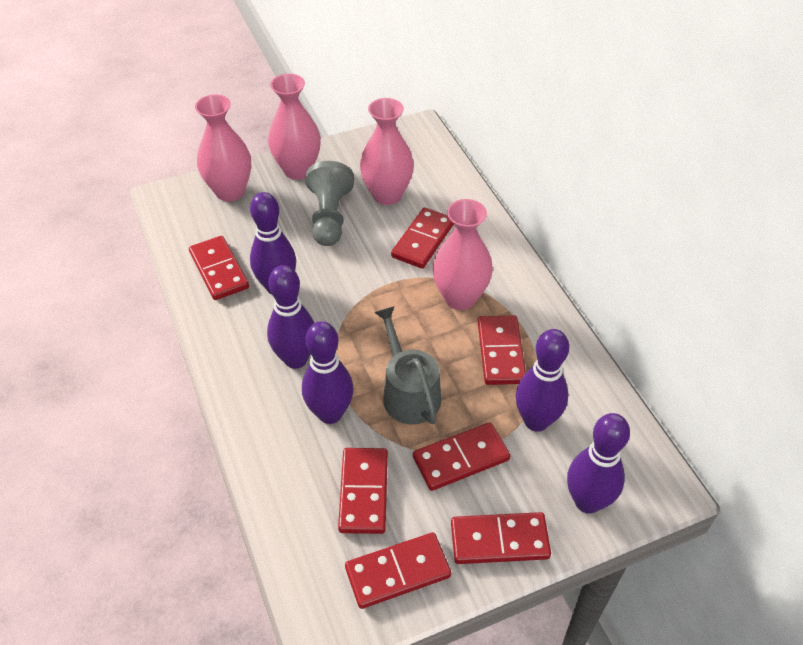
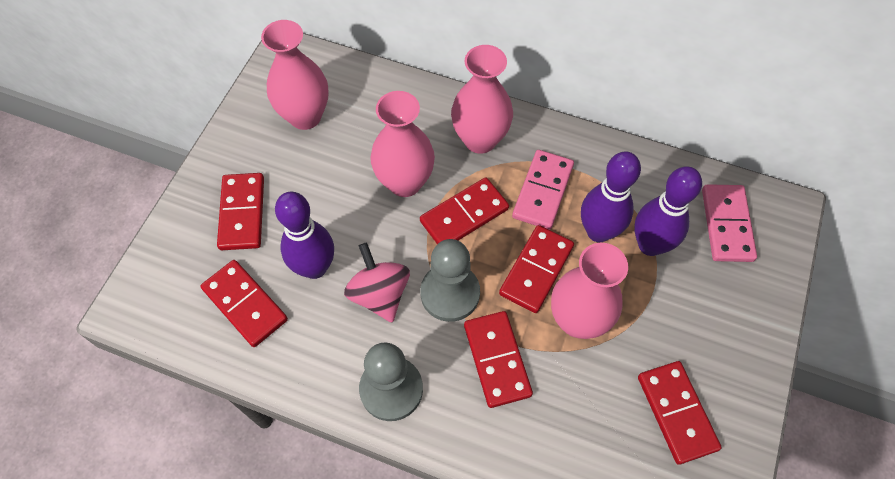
grey pawn: [305,161,354,246] = 1 -> [359,343,423,421] [420,239,480,322] = 2
grey watering can: [374,306,441,424] = 1 -> none = 0
pink domino: none = 0 -> [512,150,574,230] [702,184,757,262] = 2
pink spinning top: none = 0 -> [344,243,410,322] = 1
purple bowling pin: [250,192,296,295] [267,265,314,369] [302,321,354,424] [515,329,569,432] [567,413,630,514] = 5 -> [275,192,334,279] [581,151,641,242] [634,166,702,256] = 3
red domino: [189,236,249,300] [338,448,388,534] [345,532,451,609] [391,207,454,269] [413,422,510,491] [451,512,551,564] [478,315,526,385] = 7 -> [201,260,288,347] [217,173,264,250] [420,177,509,244] [464,311,533,408] [499,225,574,313] [638,361,722,465] = 6

